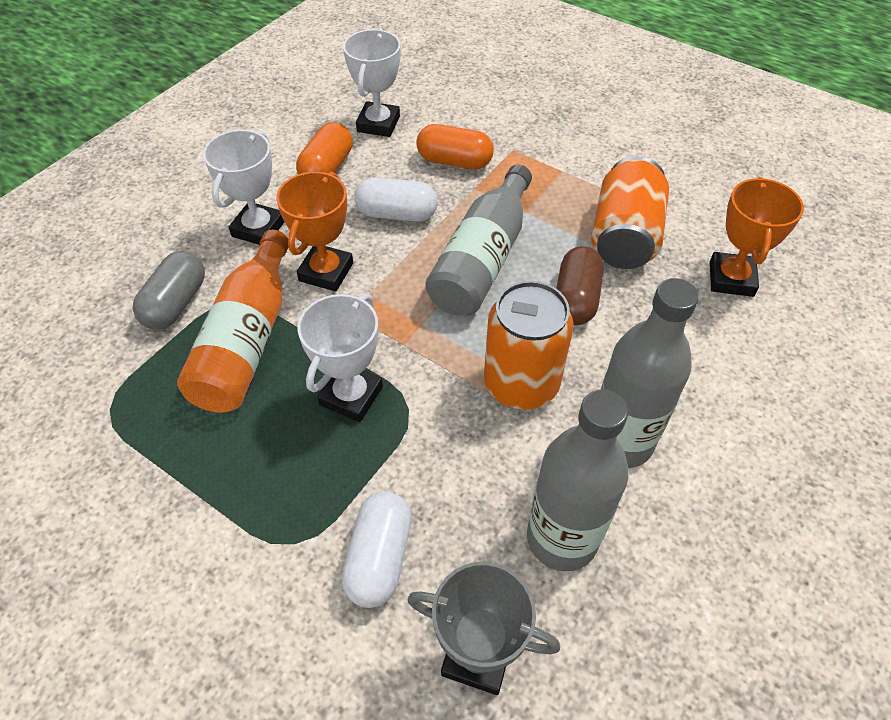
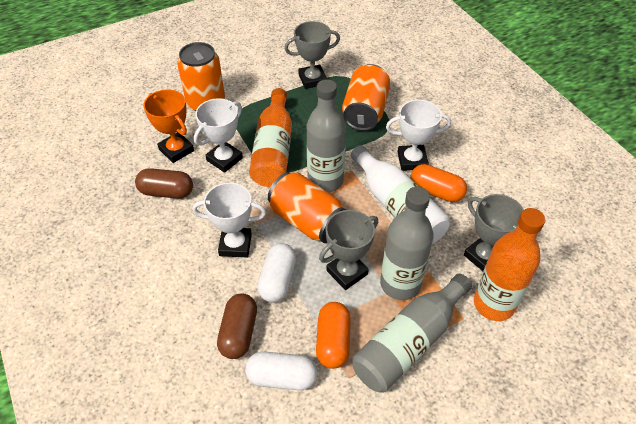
brown capsule: [556,246,604,325] = 1 -> [135,168,193,199] [217,294,257,359] = 2
grey capsule: [133,251,205,330] = 1 -> none = 0
grey trophy: [407,562,560,695] = 1 -> [284,21,340,89] [319,210,378,290] [464,194,524,271] = 3
orange bottle: [177,230,288,413] = 1 -> [249,88,292,187] [474,208,545,321] = 2
orange can: [484,281,574,410] [591,156,669,269] = 2 -> [177,42,225,111] [268,172,347,243] [342,64,391,131] = 3
orange trophy: [276,172,353,291] [710,177,804,297] = 2 -> [143,89,194,163] = 1
white bottle: none = 0 -> [351,145,450,244] = 1

